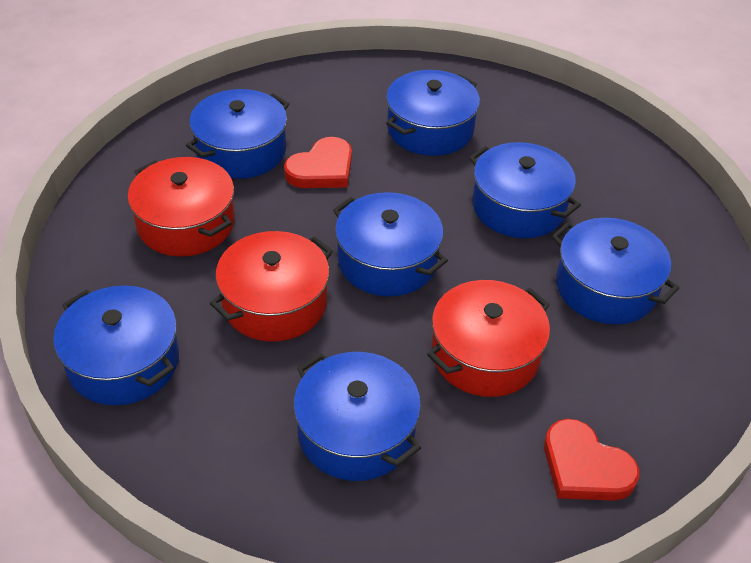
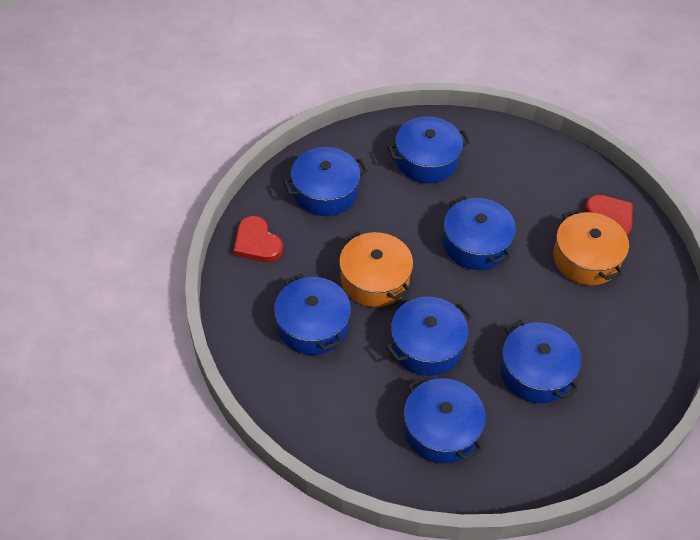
orange pot: none = 0 -> [339,231,413,307] [553,209,629,285] = 2
red pot: [128,157,235,257] [210,231,333,342] [427,280,550,397] = 3 -> none = 0

